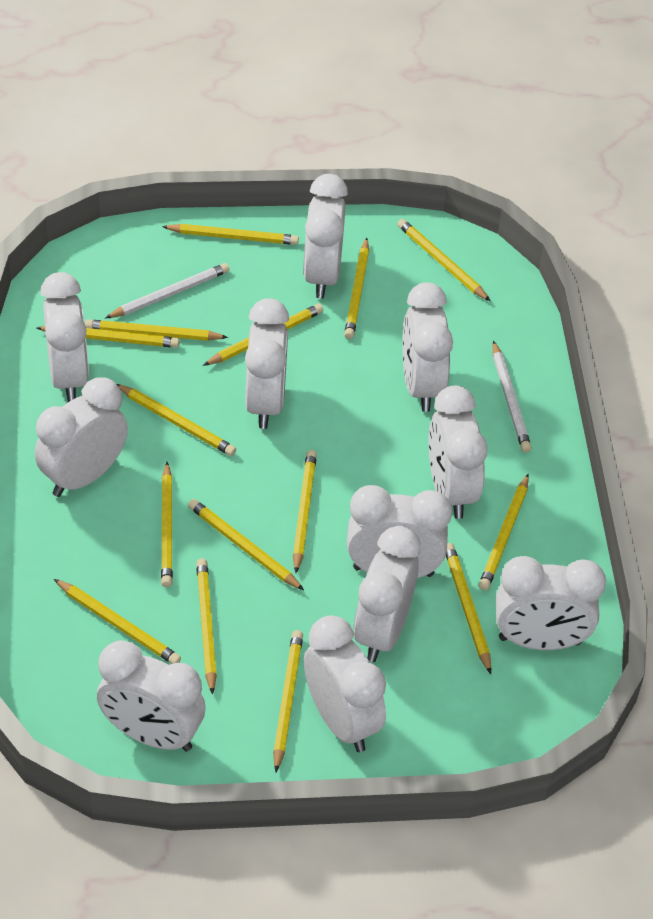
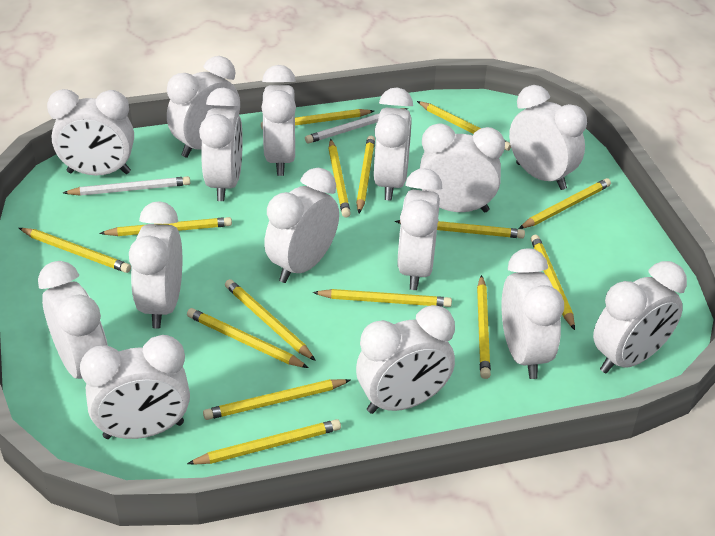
white clock: [35,378,128,497] [40,272,89,402] [97,640,206,751] [245,298,289,429] [303,174,348,299] [304,615,386,752] [347,485,452,578] [354,526,421,662] [402,283,453,412] [429,386,488,519] [496,556,606,650] = 11 -> [38,261,108,379] [47,89,134,176] [80,335,190,439] [129,201,182,329] [167,56,240,158] [199,87,243,201] [261,65,296,176] [264,168,339,283] [356,305,455,414] [374,87,413,200] [397,168,443,290] [420,123,505,212] [501,248,564,379] [509,85,587,190] [593,261,687,373] = 15

